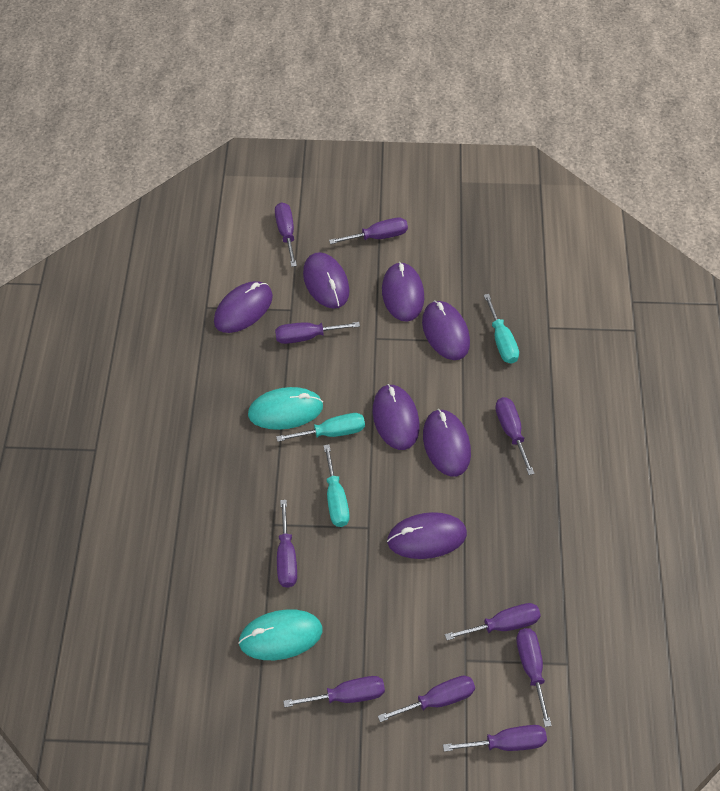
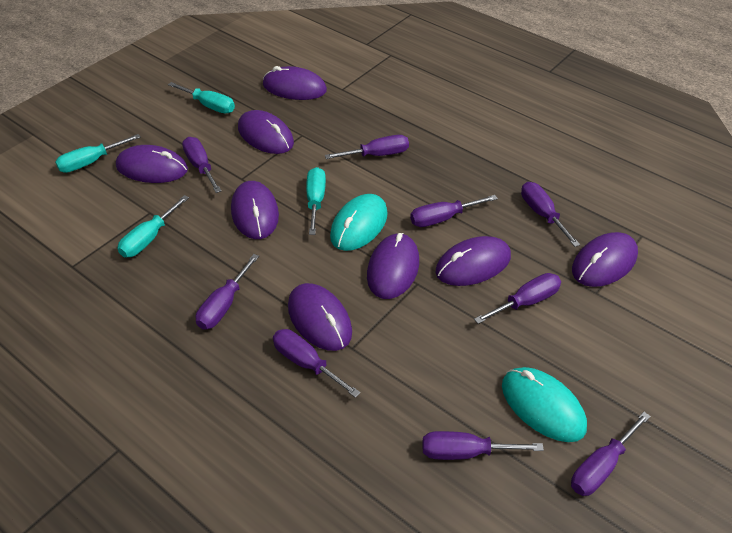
purple mouse: [214,281,273,333] [303,252,349,309] [373,384,420,450] [382,262,424,322] [387,512,467,559] [422,300,470,360] [423,409,471,477] = 7 -> [116,145,188,183] [231,181,279,239] [238,110,294,154] [263,66,327,100] [288,283,352,351] [367,233,419,299] [436,236,511,286] [572,232,638,287] = 8
purple screwdriver: [275,202,297,267] [275,322,360,344] [277,500,297,588] [283,676,385,708] [329,218,408,244] [378,676,475,722] [443,725,547,752] [445,603,541,640] [495,397,535,475] [516,628,552,727] = 10 -> [182,137,222,193] [195,254,259,329] [273,329,360,398] [325,135,409,159] [410,195,498,227] [423,431,544,460] [474,273,561,324] [521,182,580,247] [571,412,651,496] = 9
turquoise screwdriver: [276,413,365,442] [323,444,349,527] [484,294,519,364] = 3 -> [55,134,141,173] [117,195,189,257] [168,82,235,114] [306,167,326,235] = 4

